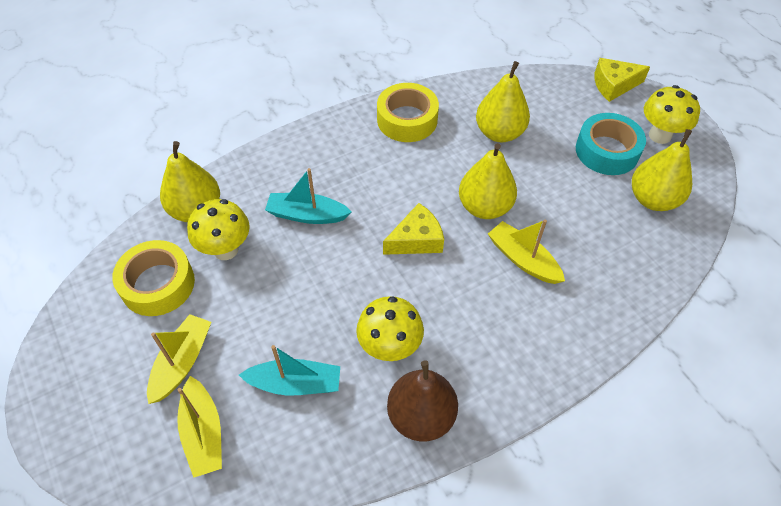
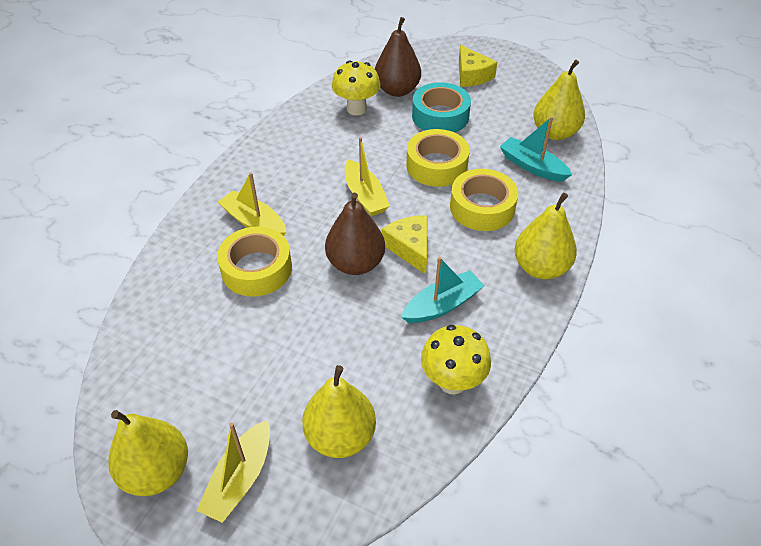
brown pear: [387,360,458,441] = 1 -> [325,193,385,275] [375,17,421,97] = 2
yellow mushroom: [187,199,250,260] [356,296,424,361] [644,85,700,144] = 3 -> [332,60,380,115] [421,325,491,394] = 2
yellow tape: [112,240,195,316] [377,83,439,142] = 2 -> [217,227,292,297] [406,129,470,187] [450,169,518,231] = 3

